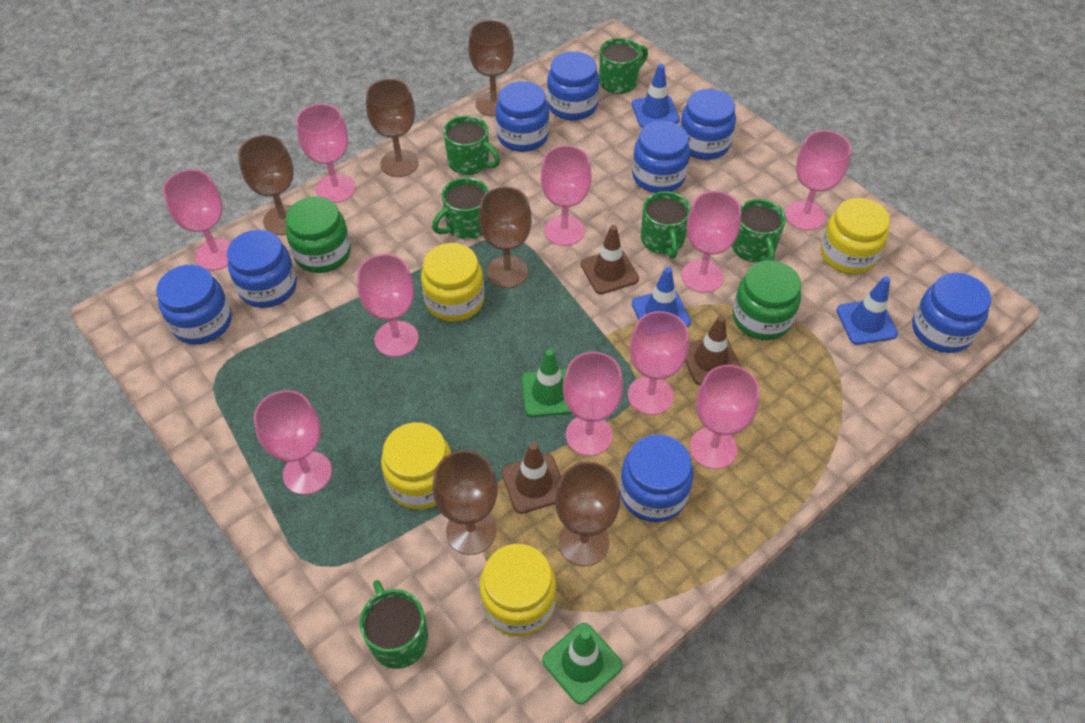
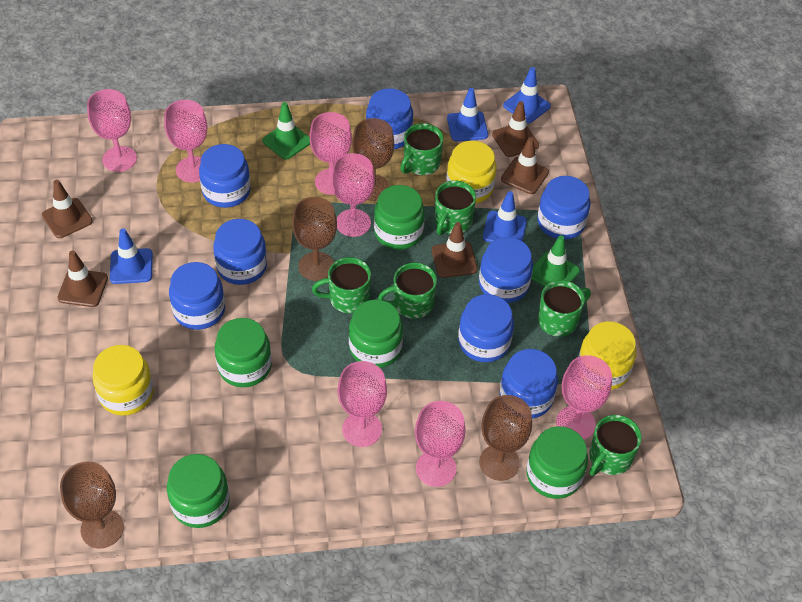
blue traffic cone: [632,64,680,128] [632,267,691,327] [837,276,898,345] = 3 -> [110,228,153,284] [447,88,488,141] [483,191,527,243] [503,67,551,123] = 4
brown goblet: [238,135,293,235] [366,79,419,177] [433,450,498,555] [468,20,514,116] [479,187,532,288] [555,462,620,566] = 6 -> [60,461,124,549] [292,197,337,281] [352,118,394,201] [479,395,532,481] = 4
brown traffic cone: [501,443,561,514] [581,225,639,294] [685,316,741,385] = 3 -> [42,180,93,238] [57,250,108,307] [432,222,478,278] [492,101,539,157] [501,137,549,194] = 5
green jar: [286,196,351,273] [732,261,801,340] = 2 -> [167,454,230,528] [215,318,272,387] [349,300,403,368] [374,185,425,250] [526,426,588,499] = 5
pink goblet: [163,169,231,271] [254,390,332,495] [296,104,356,203] [357,254,419,357] [541,145,591,246] [563,352,623,456] [628,311,689,415] [682,191,741,293] [690,365,759,469] [785,130,851,230] = 10 -> [87,89,137,172] [164,100,207,182] [310,112,352,195] [331,153,375,237] [338,361,387,447] [415,401,466,487] [556,355,612,440] = 7
yellow jar: [381,422,451,510] [421,243,484,322] [479,544,557,636] [820,198,890,274] = 4 -> [92,345,154,416] [446,141,497,203] [578,321,636,390] = 3

